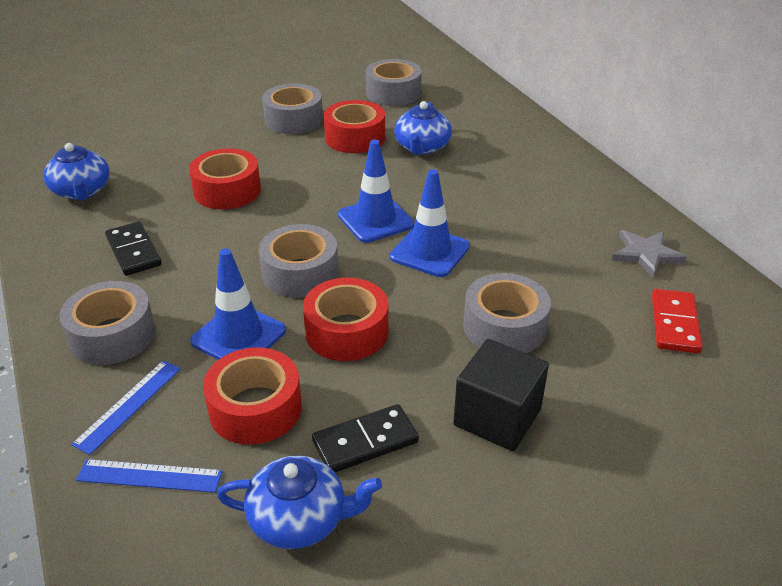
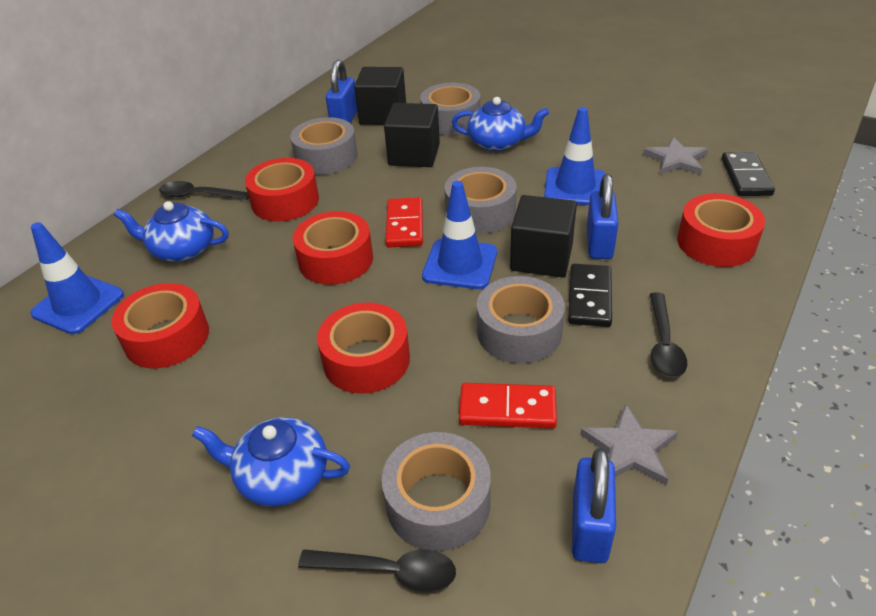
black cube: [453,339,549,451] = 1 -> [354,67,406,125] [384,103,440,167] [510,195,577,278] = 3
black spoon: none = 0 -> [159,181,249,200] [298,549,456,592] [650,292,687,378] = 3
blue padlock: none = 0 -> [326,60,357,123] [572,448,616,563] [587,174,619,259] = 3
blue ruler: [71,361,181,455] [76,459,223,493] = 2 -> none = 0
grey star: [612,230,686,278] = 1 -> [580,403,678,485] [643,137,708,175] = 2
red domino: [652,289,703,353] = 1 -> [385,197,423,248] [459,383,557,428] = 2
red tape: [189,148,261,209] [203,347,302,445] [303,278,389,361] [324,100,385,153] = 4 -> [111,283,209,368] [245,158,319,221] [293,211,373,285] [317,303,410,394] [677,193,765,267] = 5

